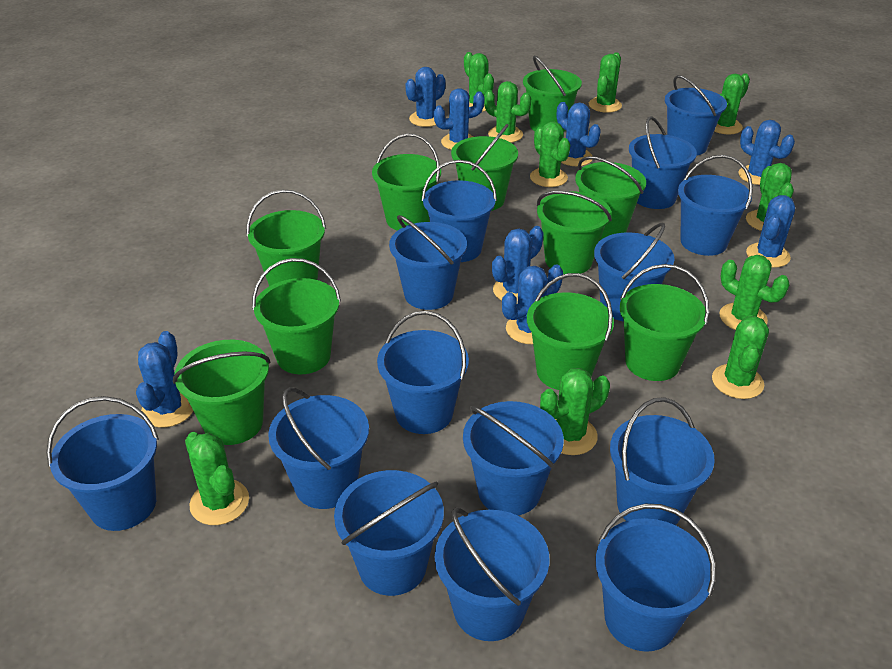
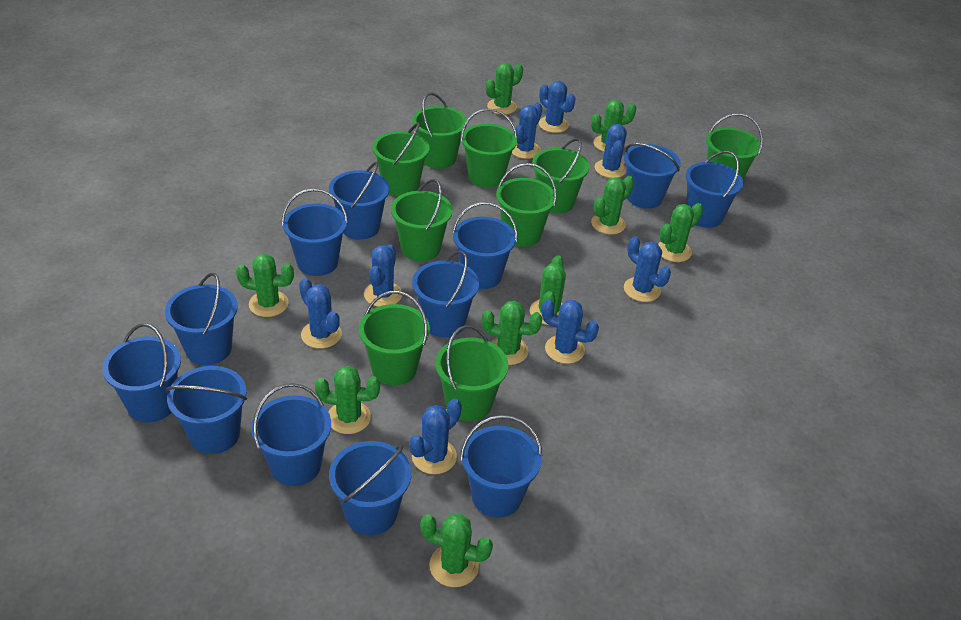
blue bucket: [46,396,159,531] [268,387,369,509] [334,470,444,596] [377,311,469,434] [389,215,467,310] [422,160,497,262] [435,508,550,641] [463,401,564,515] [594,223,675,322] [596,504,716,652] [610,397,715,525] [629,116,697,209] [665,75,727,155] [678,155,753,256] = 14 -> [102,323,181,422] [165,273,238,365] [165,366,247,454] [251,383,331,486] [281,188,348,276] [329,161,390,240] [329,441,411,535] [412,251,479,337] [452,202,517,289] [460,415,542,518] [624,143,681,209] [686,151,744,228] = 12
green bucket: [173,340,271,445] [246,190,326,286] [252,258,341,374] [372,133,441,231] [451,124,518,211] [523,56,582,131] [527,273,614,390] [537,191,612,274] [575,156,646,240] [620,264,709,381] = 10 -> [359,291,430,385] [372,122,430,196] [391,179,453,261] [413,92,467,169] [435,325,508,421] [460,108,518,188] [496,163,557,246] [532,138,590,214] [706,113,763,179] = 9
green cactus: [185,432,249,525] [464,52,494,112] [484,81,531,143] [530,122,571,187] [540,368,610,455] [589,52,622,113] [712,315,769,399] [714,73,750,134] [719,255,790,330] [746,163,794,231] = 10 -> [236,254,294,317] [315,366,380,434] [420,514,493,587] [482,301,542,365] [486,63,523,115] [530,255,566,325] [591,100,637,152] [591,176,634,234] [658,203,703,262] = 9

